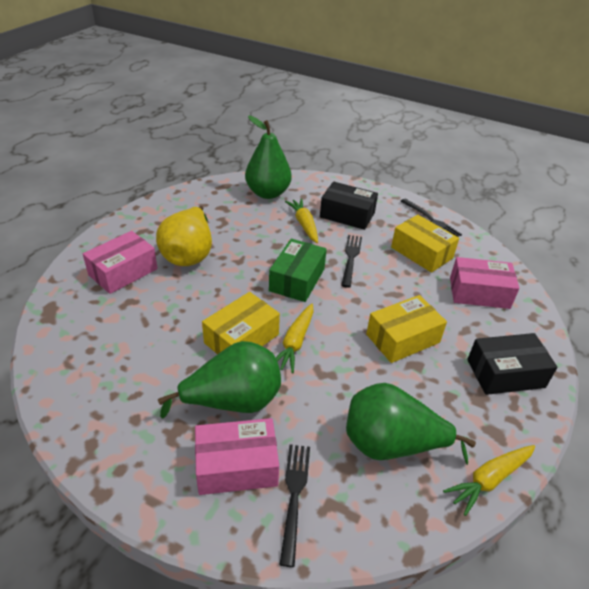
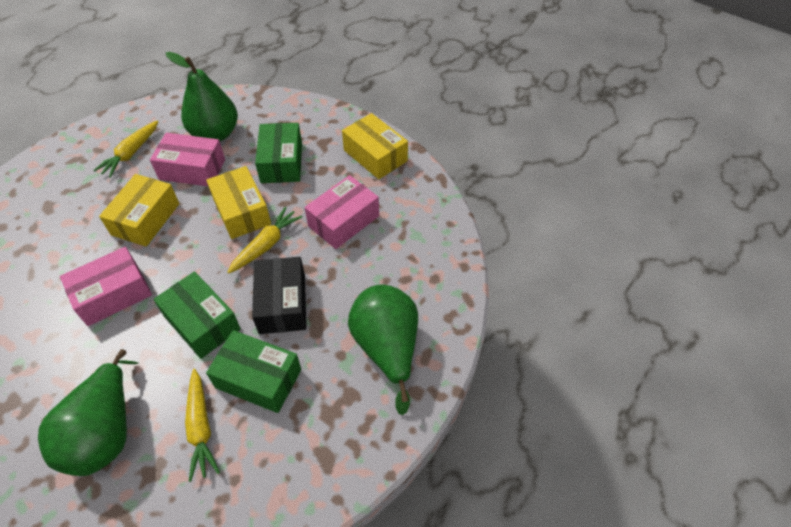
black box: [320,182,378,230] [467,333,557,395] = 2 -> [252,257,306,334] = 1
black fork: [279,445,310,567] [341,235,362,288] [400,199,462,237] = 3 -> none = 0
green box: [269,239,327,302] = 1 -> [154,272,241,359] [206,330,301,413] [255,123,302,183] = 3
yellow pear: [156,206,212,266] = 1 -> none = 0

